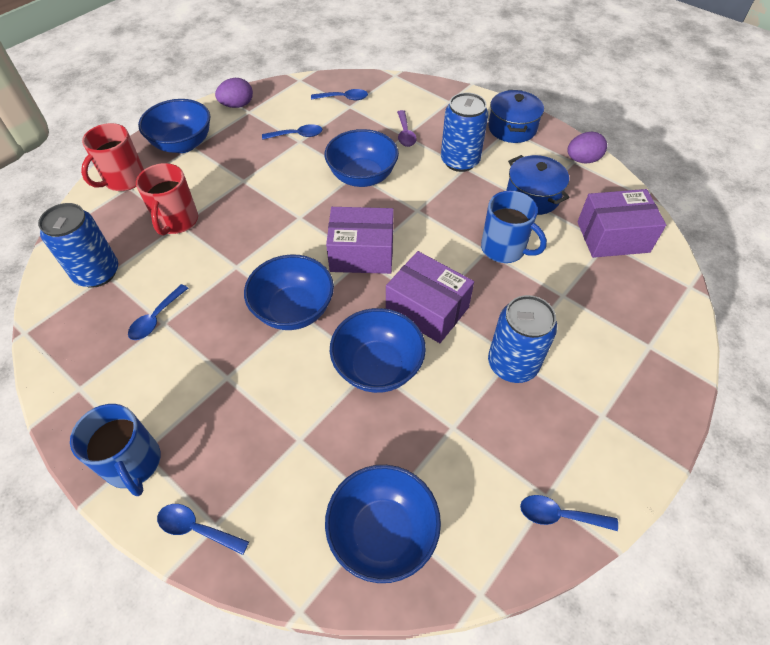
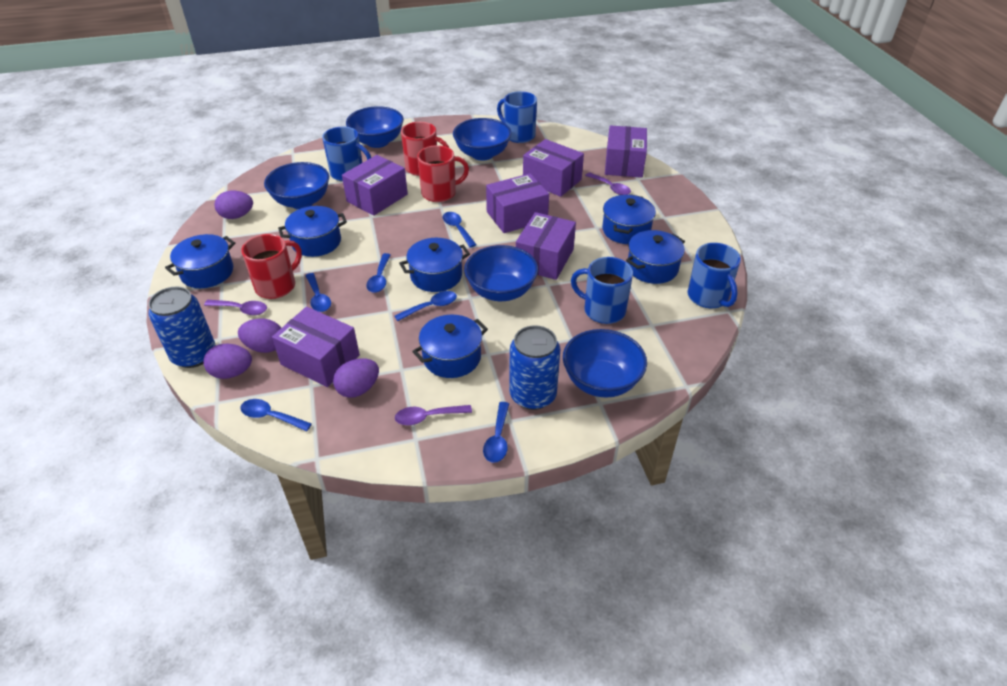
blue can: [38,203,118,287] [441,93,489,172] [488,295,557,383] = 3 -> [148,286,215,368] [509,325,560,410] = 2
blue mug: [70,404,160,496] [481,191,547,263] = 2 -> [322,127,371,181] [497,91,537,143] [571,257,633,324] [688,243,741,308] = 4
blue pot: [488,90,544,143] [506,155,570,215] = 2 -> [165,234,235,288] [278,206,347,257] [399,238,470,292] [412,315,488,378] [602,194,656,244] [626,230,685,284] = 6
blue spoon: [128,284,188,340] [157,504,249,555] [262,124,322,140] [311,89,368,100] [520,495,618,531] = 5 -> [241,399,312,431] [306,273,331,312] [366,253,390,293] [394,291,457,321] [443,212,477,248] [483,402,509,463] = 6
purple box: [326,207,394,274] [386,251,474,343] [577,189,666,258] = 3 -> [272,307,360,387] [342,155,408,216] [486,173,549,233] [516,212,576,280] [523,139,584,197] [605,125,647,178] = 6
purple egg: [215,78,253,108] [567,132,607,163] = 2 -> [203,344,252,379] [214,191,253,219] [238,319,281,353] [333,358,379,398] = 4
purple spoon: [397,110,417,147] = 1 -> [204,300,267,315] [395,405,472,425] [585,172,631,195] = 3
red mug: [81,123,144,191] [136,163,198,235] = 2 -> [241,234,302,299] [401,122,449,176] [417,145,469,202] = 3

